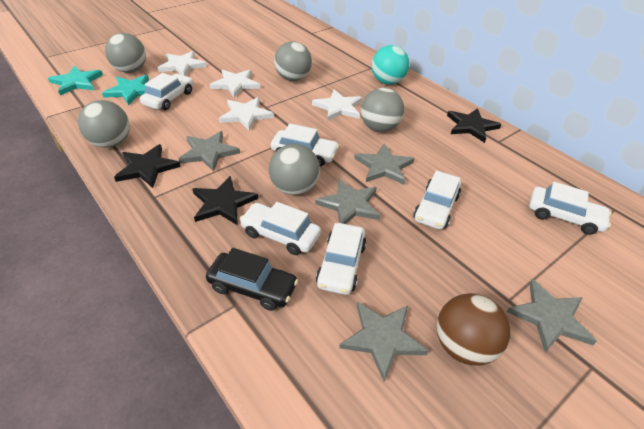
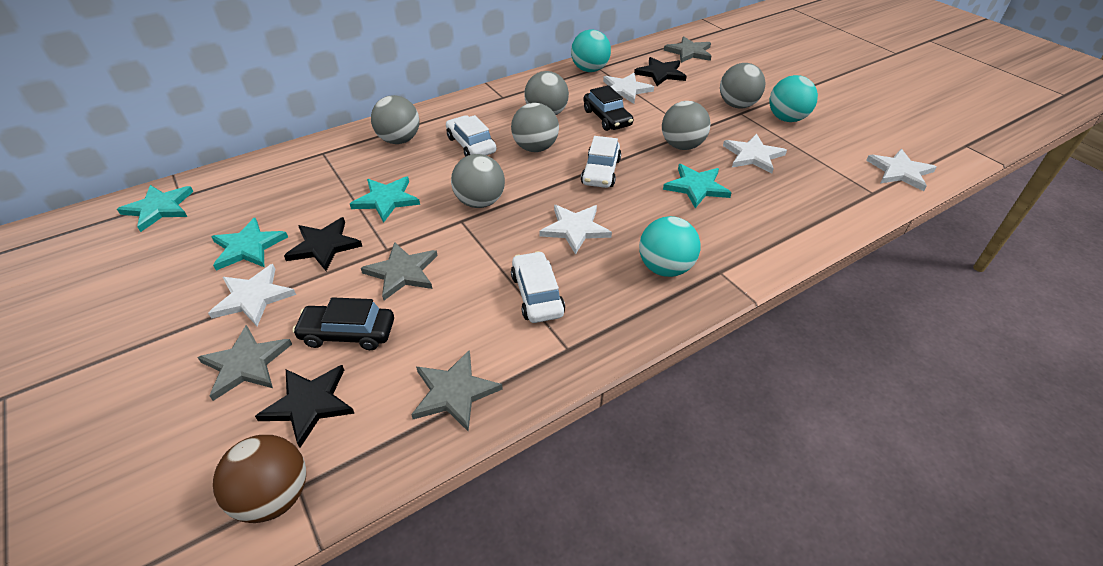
black car: [206,248,298,311] = 1 -> [293,297,394,350] [583,85,634,131] = 2
grey ball: [78,100,130,148] [105,33,146,73] [269,144,320,195] [274,41,312,81] [361,88,404,132] = 5 -> [371,95,419,144] [451,154,505,208] [511,103,559,152] [524,71,569,115] [662,101,711,150] [720,63,766,108] = 6
grey star: [179,131,240,172] [315,179,381,224] [339,301,429,382] [354,144,415,185] [507,279,597,352] = 5 -> [197,325,292,401] [361,242,437,300] [411,351,503,432] [664,36,711,63] = 4
turquoise ball: [372,45,409,85] = 1 -> [571,29,611,72] [639,216,700,277] [769,75,818,122] = 3
turquoise star: [48,66,103,95] [102,75,149,105] = 2 -> [117,185,194,232] [211,218,288,270] [350,176,420,223] [663,164,731,208] = 4
white car: [140,73,193,110] [240,202,321,255] [271,124,339,166] [316,223,366,295] [413,170,461,230] [529,182,612,235] = 6 -> [446,115,496,157] [511,251,565,323] [581,136,621,188] = 3
white star: [158,51,207,76] [210,70,260,98] [219,97,274,131] [312,89,362,121] = 4 -> [208,264,296,326] [539,205,612,255] [603,73,654,104] [723,134,787,174] [866,149,936,191] = 5

